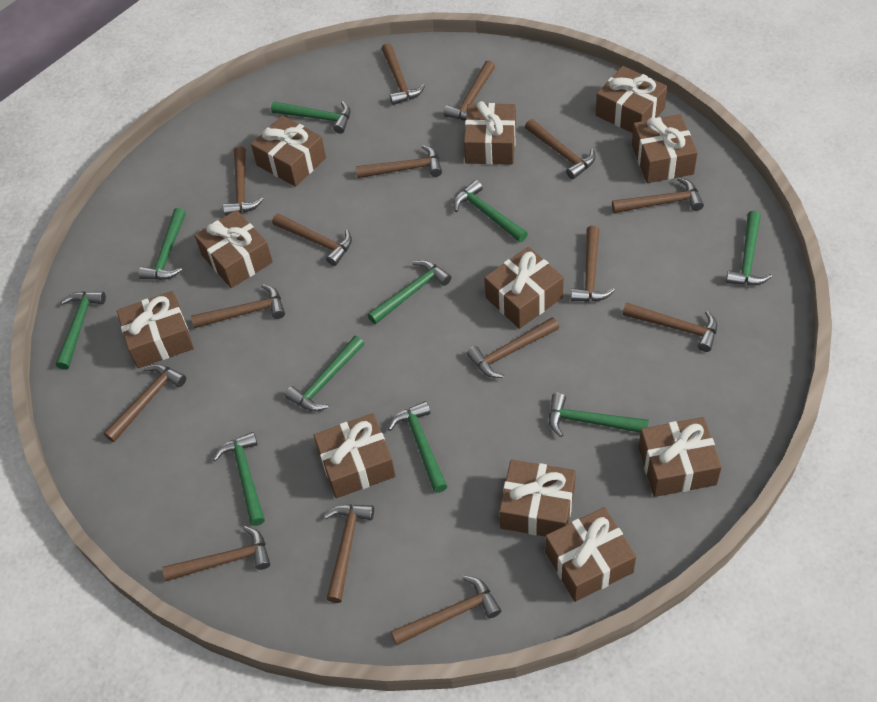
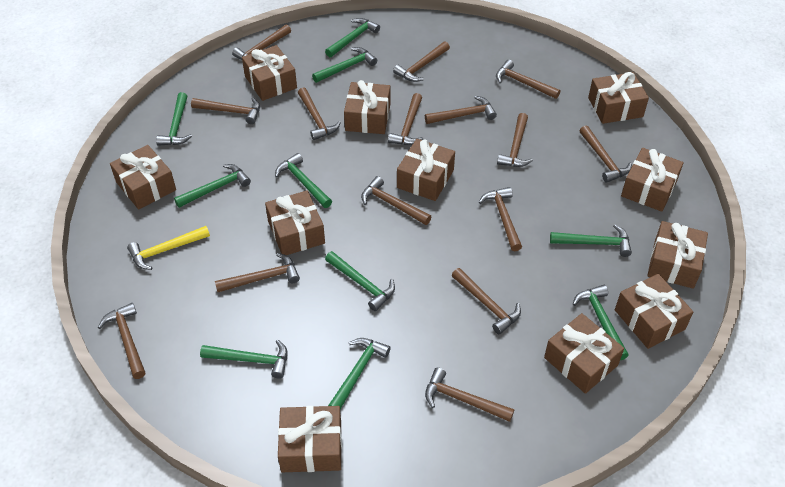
yellow hammer: none = 0 -> [127,226,210,270] = 1

